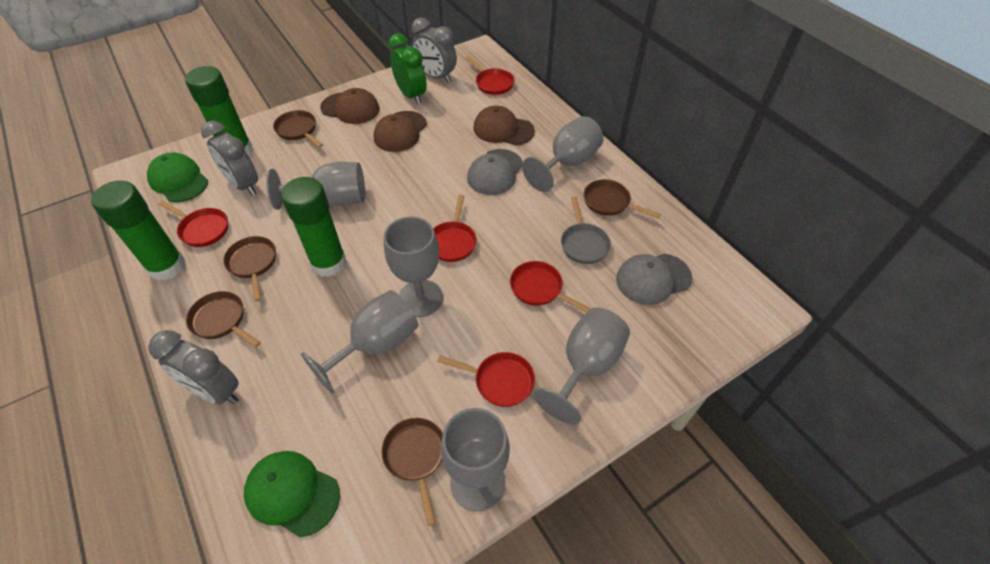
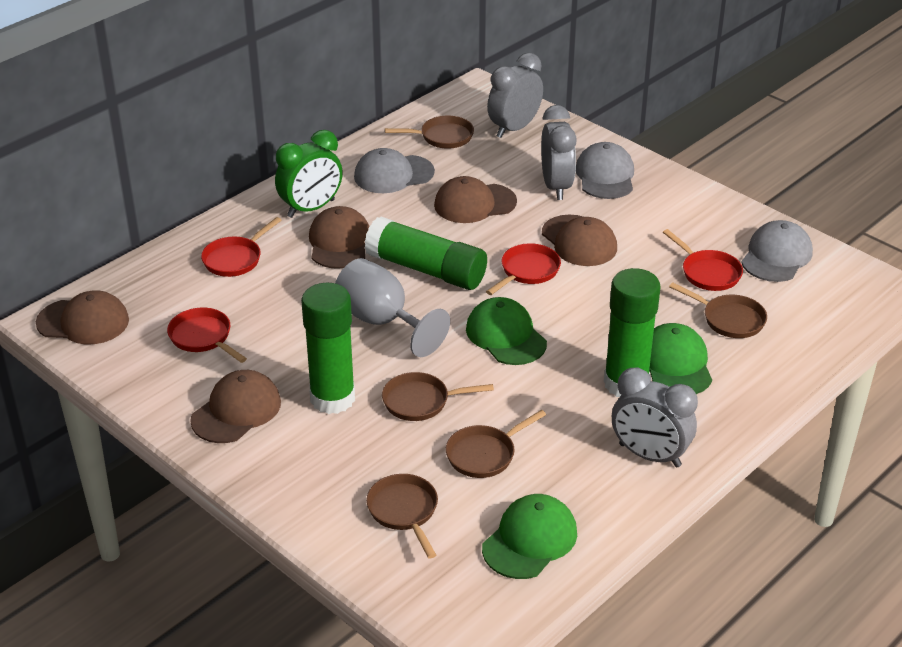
brown cap: [320,88,379,124] [374,111,427,152] [474,106,535,145] = 3 -> [36,290,129,344] [190,370,281,443] [309,206,369,269] [434,176,517,223] [542,215,617,266] = 5
green cap: [147,152,208,202] [244,451,340,537] = 2 -> [466,297,547,365] [482,494,577,579] [649,323,712,394] = 3
grey cap: [467,149,523,195] [616,254,692,305] = 2 -> [354,148,435,193] [576,142,634,199] [741,220,813,282] = 3
grey goblet: [266,162,365,210] [301,290,419,394] [384,216,443,317] [441,408,510,511] [522,116,603,192] [533,308,630,424] = 6 -> [335,258,450,357] = 1
grey pan: [561,196,611,264] = 1 -> none = 0
red pan: [159,200,228,247] [433,195,477,262] [437,352,535,407] [465,56,515,95] [510,261,591,313] = 5 -> [167,307,247,363] [201,217,281,277] [486,243,561,295] [663,229,743,291] = 4

